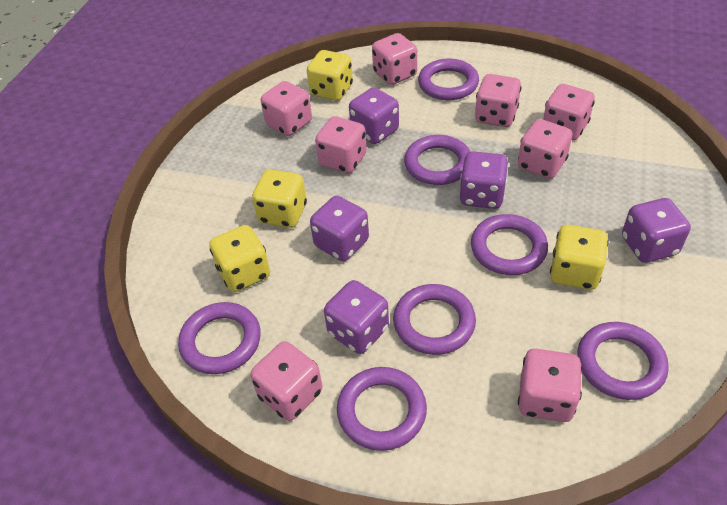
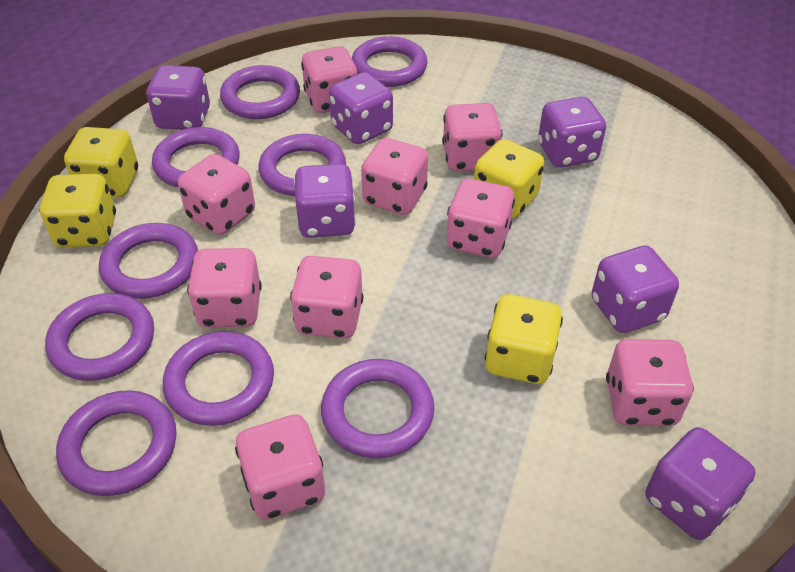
pink dice: [250,341,323,421] [261,81,312,136] [315,116,367,173] [372,33,417,85] [475,74,521,127] [518,119,572,179] [518,349,582,422] [543,84,595,140] = 8 -> [178,154,255,235] [187,248,262,327] [235,414,325,520] [290,256,363,339] [301,46,358,113] [361,138,428,215] [442,103,503,171] [447,179,515,258] [606,339,694,426] = 9
purple dice: [310,196,369,261] [324,280,389,354] [349,87,399,144] [460,151,509,209] [622,198,691,263] = 5 -> [146,65,210,130] [294,164,356,238] [329,72,393,144] [538,97,606,168] [592,246,679,333] [645,427,755,540] = 6
purple ring: [178,302,261,374] [337,367,427,451] [393,284,476,355] [404,135,470,185] [418,59,479,100] [471,214,548,275] [577,322,669,400] = 7 -> [45,293,154,381] [56,390,177,496] [99,223,198,299] [152,127,240,188] [163,331,274,426] [220,65,300,119] [259,134,346,196] [321,359,434,458] [352,36,428,87] = 9

